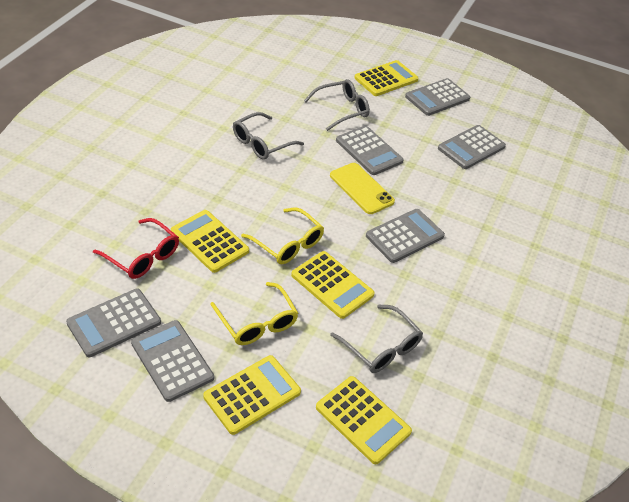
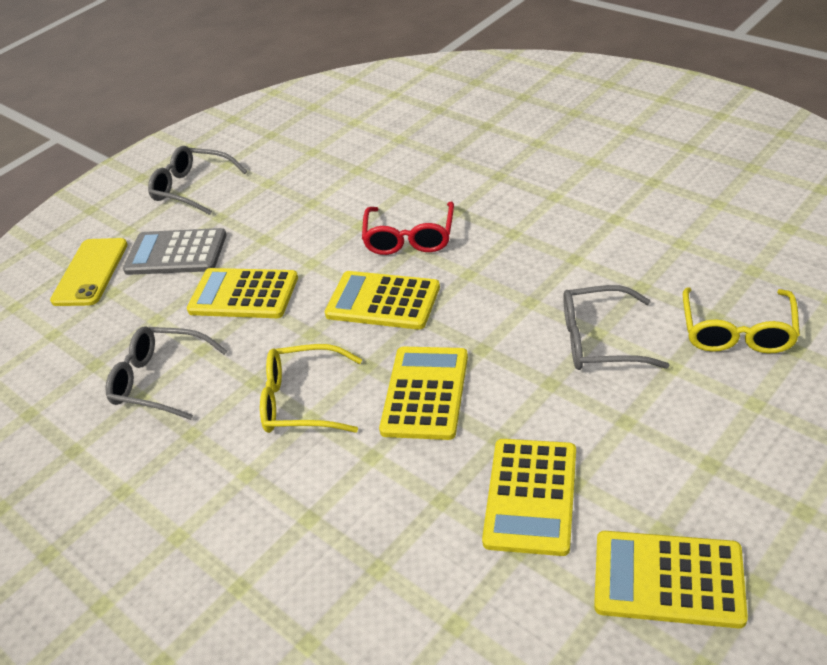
grey calculator: [66,289,161,357] [131,320,214,402] [336,126,404,175] [366,209,445,263] [405,78,470,116] [438,125,506,169] = 6 -> [123,228,227,275] = 1

